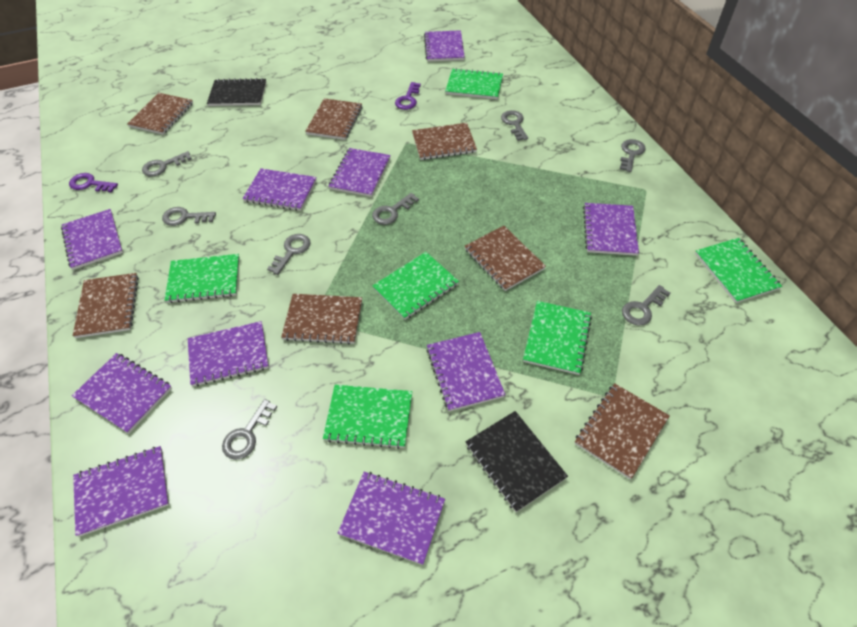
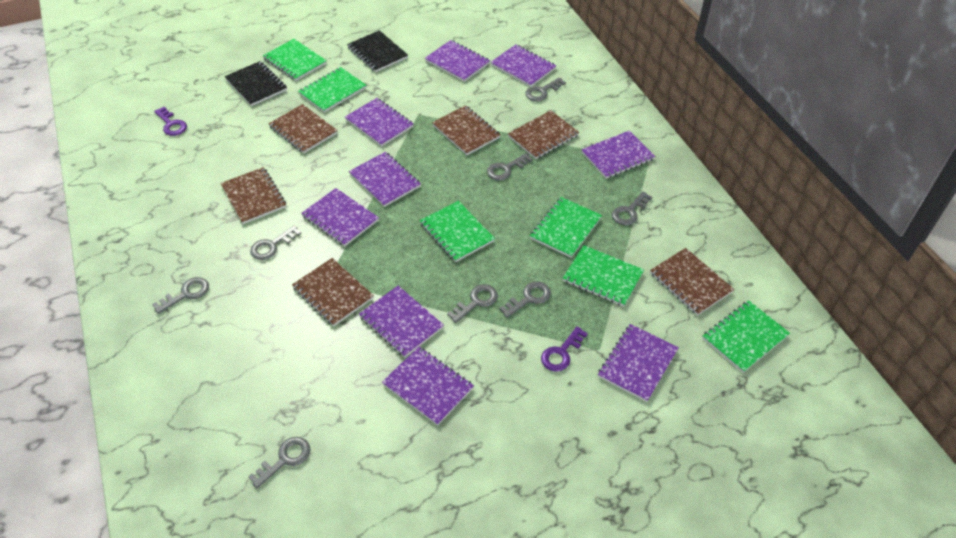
brown notebook: [73,273,139,338] [127,93,193,134] [281,294,362,344] [305,98,362,140] [412,123,477,160] [465,226,546,291] [575,383,670,479] = 7 -> [220,167,286,224] [268,104,338,153] [292,258,374,326] [432,105,501,155] [508,110,579,159] [650,248,734,316] = 6
purple notebook: [61,209,123,270] [72,353,172,434] [73,446,169,537] [188,321,269,386] [242,168,317,211] [328,148,391,197] [338,472,445,565] [424,30,465,62] [426,332,505,411] [583,203,639,256] = 10 -> [301,188,379,246] [345,98,414,146] [349,152,421,207] [359,286,444,358] [382,347,474,425] [425,40,490,82] [490,45,556,87] [581,131,655,179] [598,324,679,402] = 9

